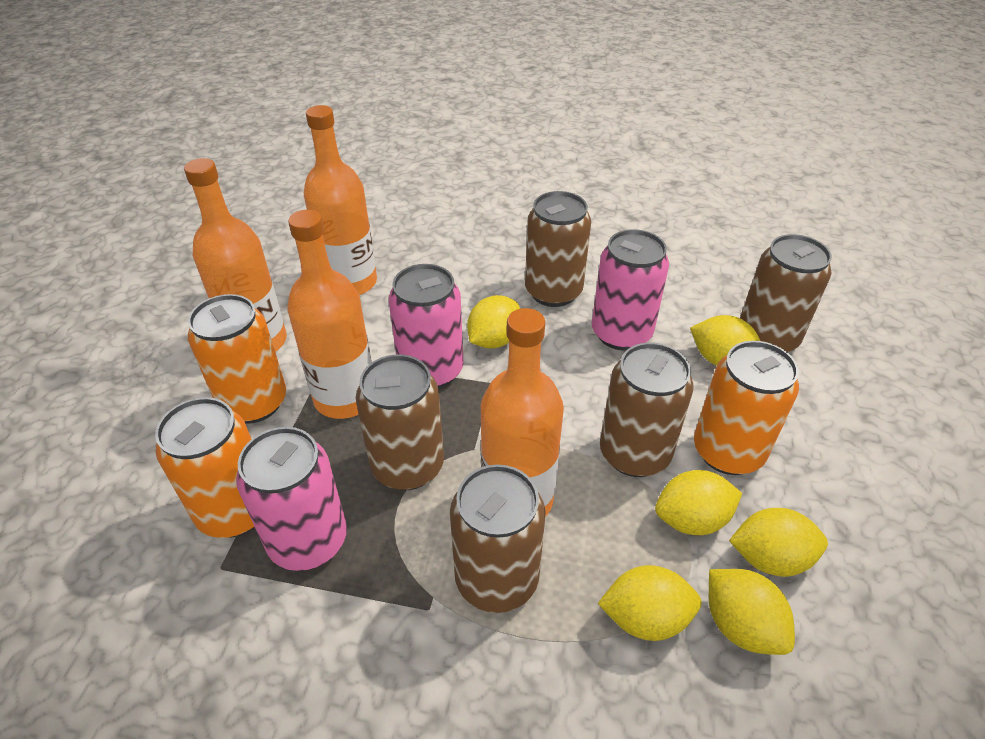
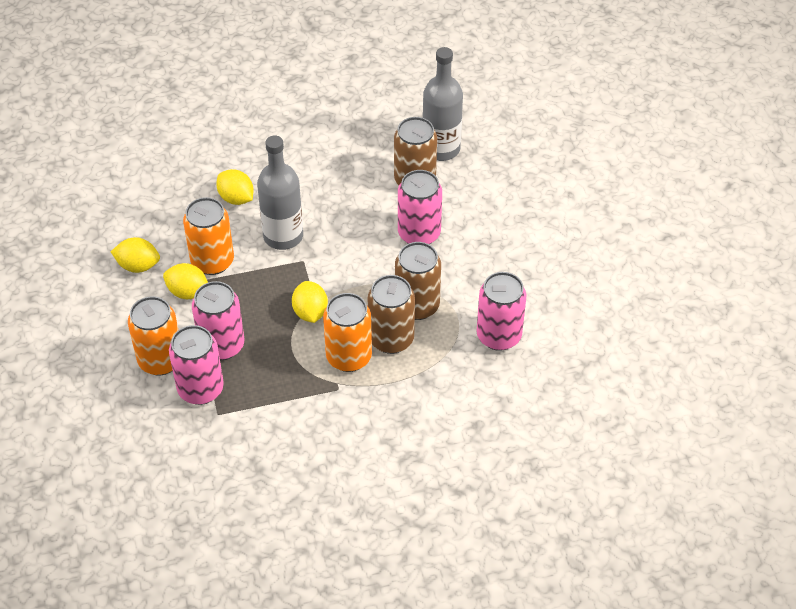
brown can: [356,354,444,490] [450,464,545,613] [525,191,591,307] [600,343,693,477] [740,234,832,352] = 5 -> [368,275,415,354] [394,117,437,185] [395,242,441,320] = 3
grey bottle: none = 0 -> [257,135,303,250] [422,47,463,161] = 2
orange bottle: [184,158,287,352] [287,210,372,419] [304,105,377,295] [481,308,564,517] = 4 -> none = 0
pink can: [236,427,347,571] [389,264,464,388] [592,229,669,350] = 3 -> [169,325,224,405] [192,281,244,360] [398,170,442,244] [477,272,526,351] = 4
yellow lemon: [467,295,520,349] [598,565,702,641] [655,470,742,535] [690,315,760,366] [709,569,795,655] [729,508,828,577] = 6 -> [111,237,160,273] [163,263,208,299] [216,169,254,205] [292,281,328,323] = 4

